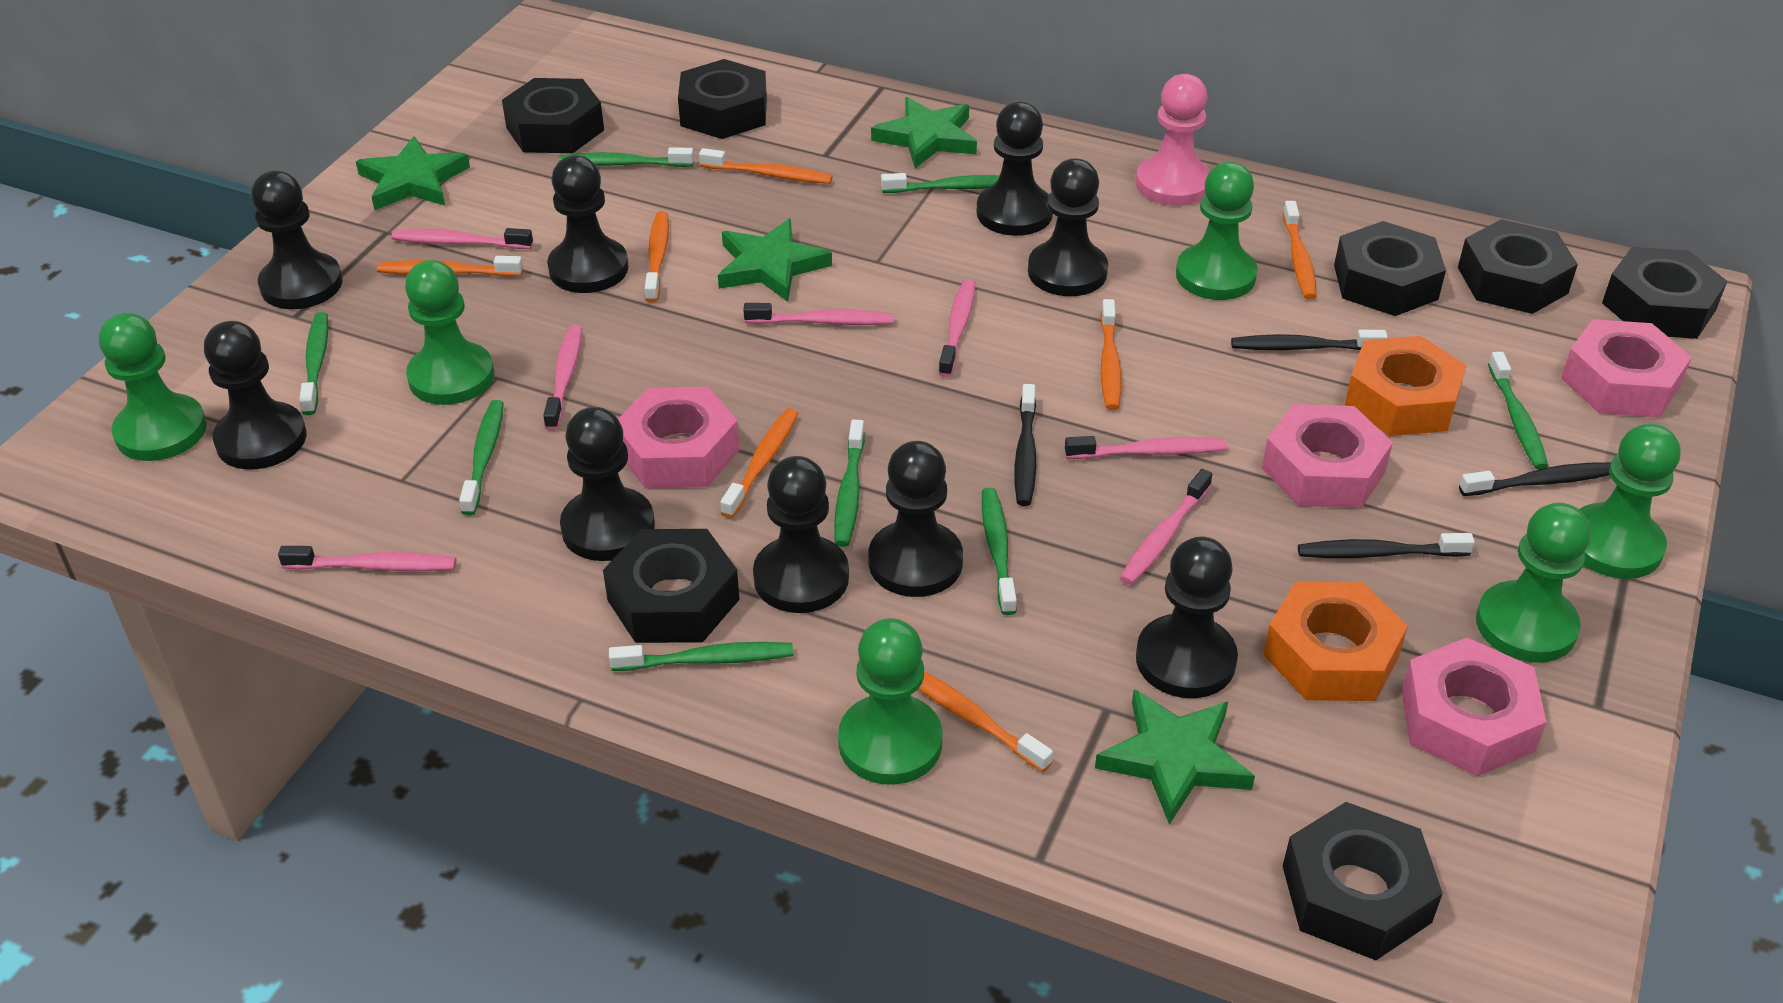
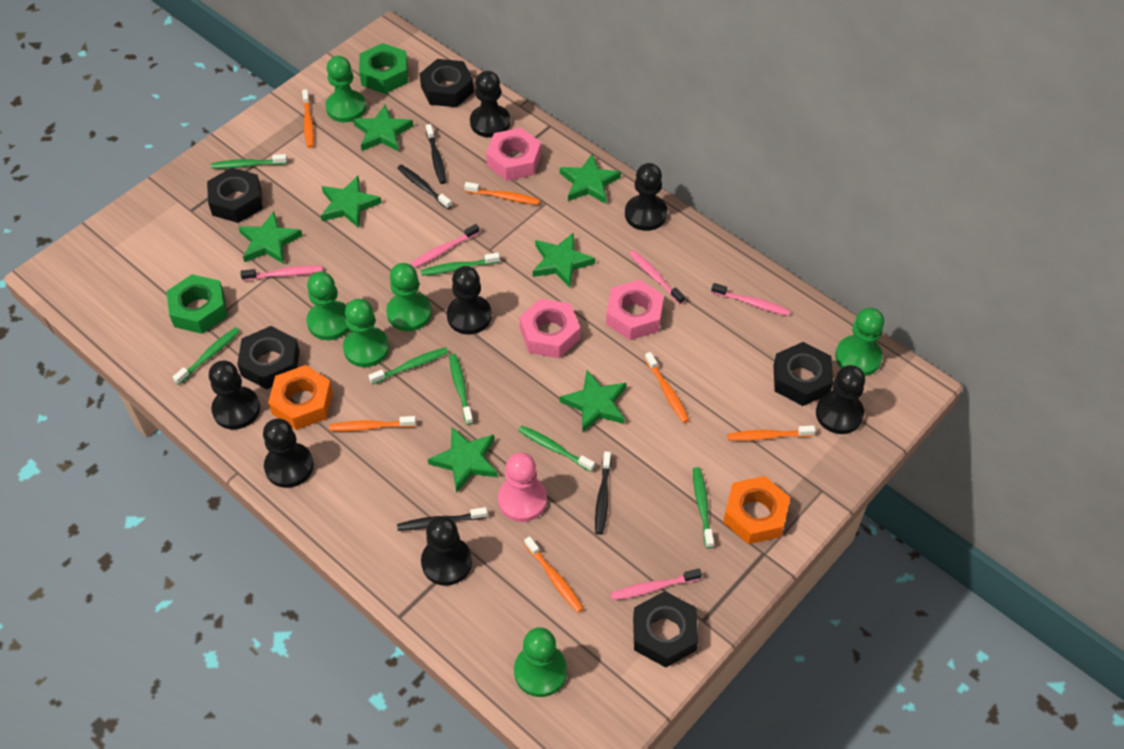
black nut: [502,78,604,153] [603,529,740,643] [678,59,767,139] [1283,802,1443,960] [1334,221,1446,316] [1458,219,1578,314] [1602,247,1727,339] = 7 -> [207,168,263,223] [237,326,300,389] [420,59,474,107] [633,591,698,668] [773,342,833,406] = 5
black pawn: [204,321,307,469] [251,171,343,309] [547,155,629,293] [560,407,655,561] [753,456,849,613] [868,441,963,597] [976,102,1053,236] [1028,159,1108,296] [1136,537,1238,698] = 9 -> [209,361,260,429] [263,418,314,488] [421,516,472,586] [447,266,492,335] [470,71,510,138] [625,163,667,231] [816,365,865,434] = 7
green nut: none = 0 -> [167,274,228,334] [359,43,408,94] = 2
green star: [356,136,470,210] [718,219,832,302] [871,97,977,168] [1095,689,1255,825] = 4 -> [238,211,303,264] [321,176,382,228] [353,105,413,152] [428,427,498,493] [533,232,595,288] [560,154,621,204] [560,370,626,433] = 7
green toothbrush: [299,312,328,415] [459,400,504,515] [558,147,694,167] [609,642,793,671] [834,420,865,547] [881,173,999,193] [982,488,1017,615] [1488,352,1548,470] = 8 -> [173,327,240,385] [211,154,287,169] [368,347,449,384] [421,252,500,276] [449,354,473,425] [518,426,595,472] [693,467,714,548] = 7
orange toothbrush: [377,256,523,277] [645,211,669,303] [699,148,833,184] [720,408,798,518] [918,671,1053,772] [1100,299,1121,410] [1283,201,1317,299] = 7 -> [302,89,314,148] [329,416,416,431] [464,182,540,205] [524,536,584,613] [645,352,689,423] [727,425,815,441] = 6
pink nut: [618,387,740,489] [1262,404,1393,508] [1401,637,1547,776] [1561,319,1692,418] = 4 -> [486,128,541,181] [519,298,580,358] [606,280,664,340] = 3
pink toothbrush: [278,546,456,571] [391,228,533,249] [543,325,582,430] [743,303,894,325] [939,279,975,377] [1065,436,1227,459] [1120,469,1212,585] = 7 -> [241,265,322,281] [410,224,480,268] [610,568,702,600] [629,250,685,304] [711,283,790,316] = 5

